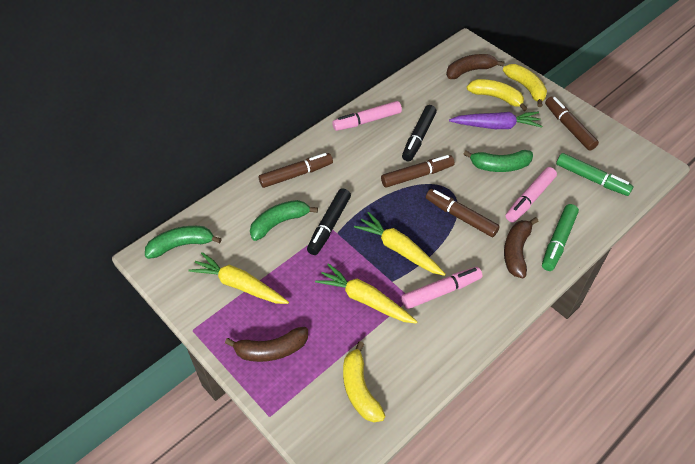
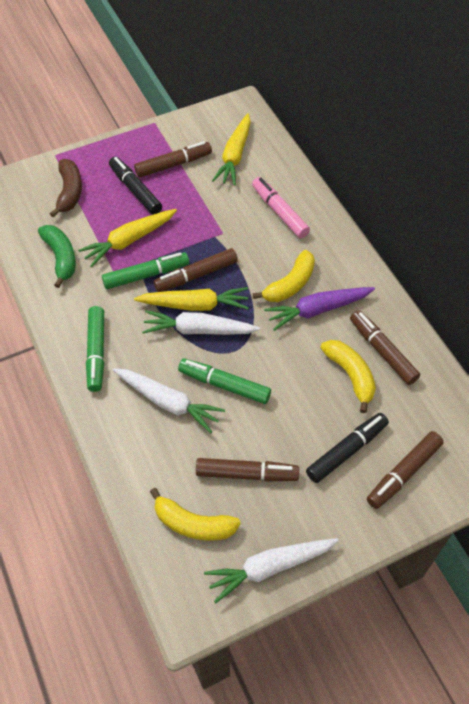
brown banana: [225,327,308,362] [446,54,505,79] [504,217,539,278] = 3 -> [50,159,82,218] = 1
brown marker: [259,153,333,188] [381,155,455,188] [426,189,500,237] [545,96,599,151] = 4 -> [134,141,212,178] [153,248,238,292] [196,458,299,481] [350,310,420,385] [367,431,444,509] = 5
green banana: [145,226,222,259] [250,200,318,241] [464,150,533,172] = 3 -> [38,225,76,288] = 1
green marker: [542,204,579,271] [556,153,633,196] = 2 -> [86,306,104,392] [102,252,189,289] [178,359,271,404] = 3
pink marker: [332,101,402,131] [401,267,482,309] [506,167,557,222] = 3 -> [252,177,310,238] = 1
white carrot: none = 0 -> [113,369,225,433] [142,310,260,335] [204,538,339,603] = 3

